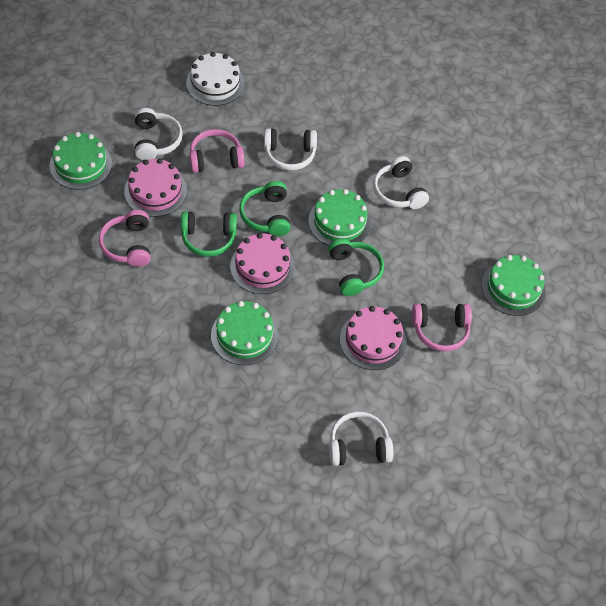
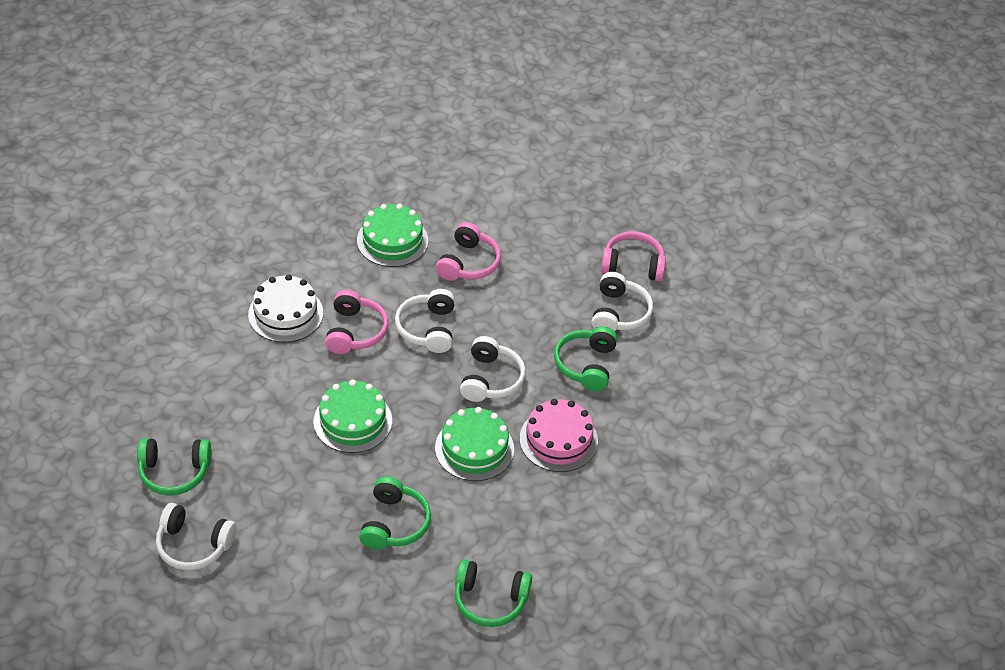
green cake: [50,132,112,190] [211,301,278,365] [308,189,371,246] [481,255,546,316] = 4 -> [313,380,392,453] [357,203,428,267] [435,407,514,481] = 3
green headphones: [181,211,237,257] [239,181,290,236] [328,239,384,296] = 3 -> [137,438,211,495] [359,476,431,550] [455,559,532,627] [554,326,617,391] = 4
pink cake: [124,158,187,217] [230,233,295,294] [340,306,406,370] = 3 -> [520,399,598,472] = 1

